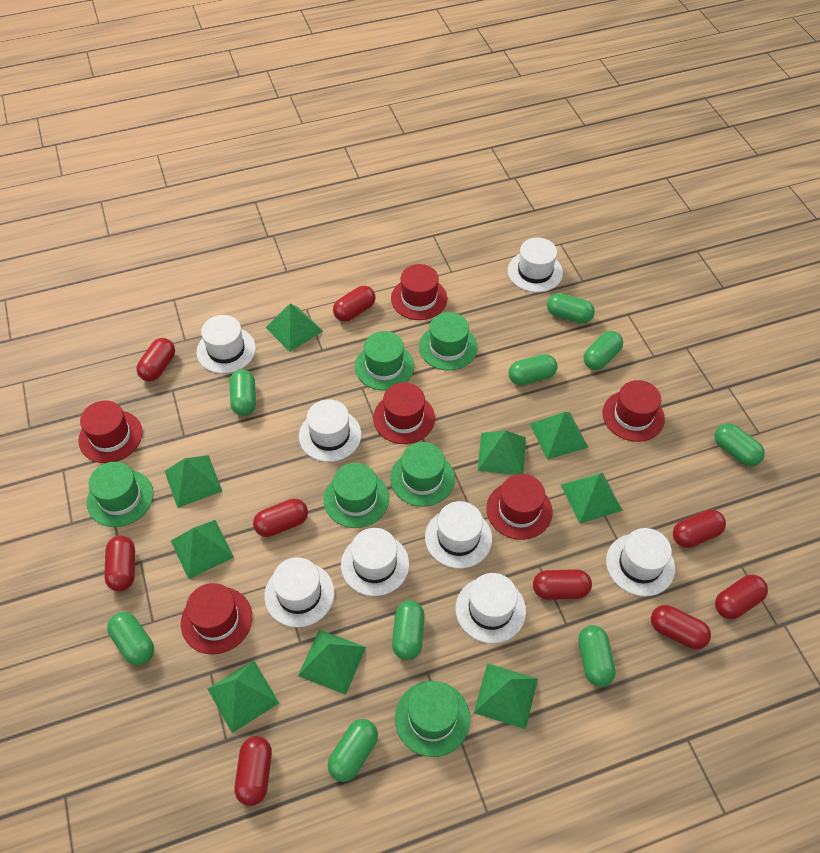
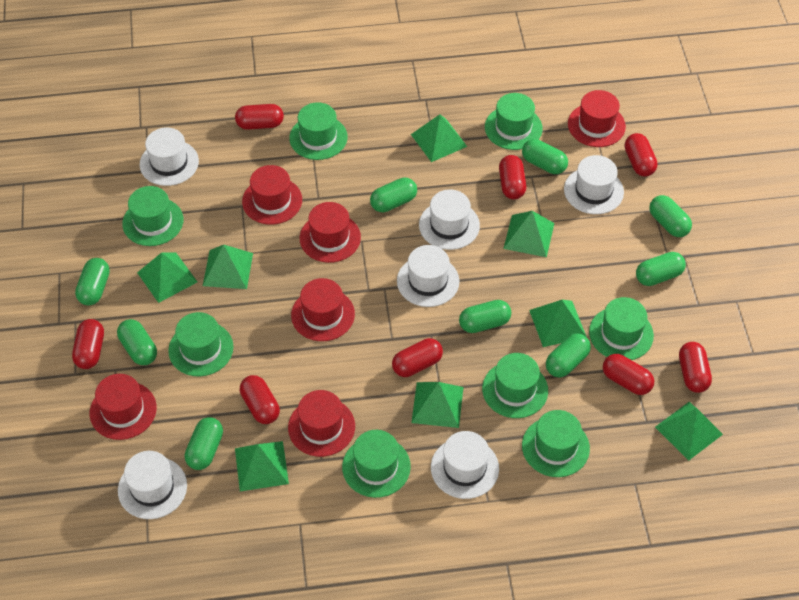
green hat: [87,462,154,527] [324,463,389,528] [355,331,414,390] [390,442,455,507] [395,681,470,757] [419,312,478,371] = 6 -> [122,186,183,246] [168,312,233,376] [289,102,348,160] [342,430,411,498] [482,353,548,418] [485,93,543,150] [522,410,590,477] [589,297,654,360] = 8
green pyramid: [165,455,222,508] [171,520,234,579] [207,660,279,733] [265,304,323,352] [298,630,366,695] [474,663,538,729] [478,430,526,475] [530,412,589,460] [561,472,623,524] = 9 -> [137,252,197,303] [203,245,253,289] [235,441,289,491] [411,114,467,162] [411,382,464,428] [503,211,555,257] [529,300,586,347] [655,402,723,461] = 8
red capsule: [104,536,135,591] [136,338,175,381] [235,736,272,806] [253,498,308,537] [333,286,376,322] [533,569,592,600] [651,605,711,649] [673,509,726,548] [715,575,768,619] = 9 -> [72,319,104,369] [235,104,284,130] [240,375,280,424] [392,338,443,377] [499,155,526,199] [603,354,655,395] [625,133,658,177] [679,342,712,393] = 8
white hat: [196,315,256,374] [264,557,335,628] [299,399,361,462] [341,528,409,596] [425,501,492,569] [456,573,526,643] [508,238,563,292] [606,528,675,597] = 8 -> [118,451,187,519] [140,128,199,186] [397,245,460,307] [419,189,480,250] [431,431,499,499] [564,155,624,214] = 6

